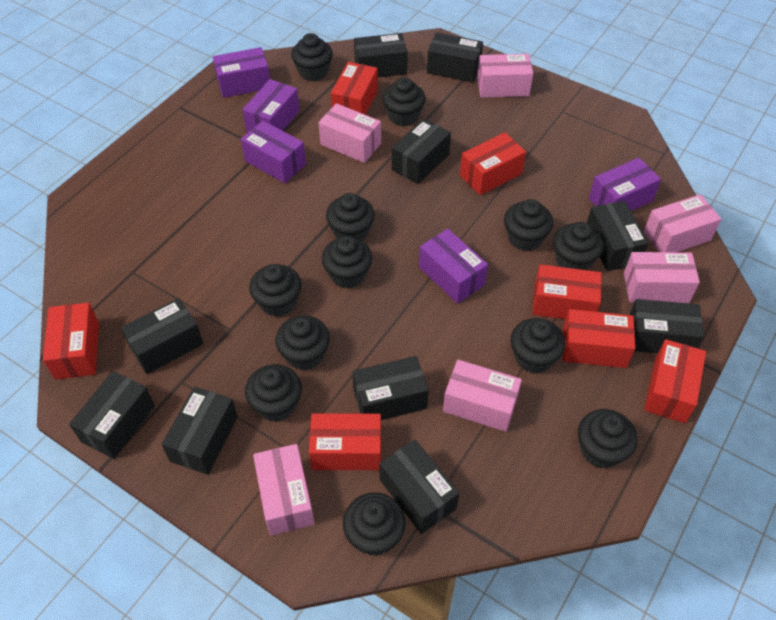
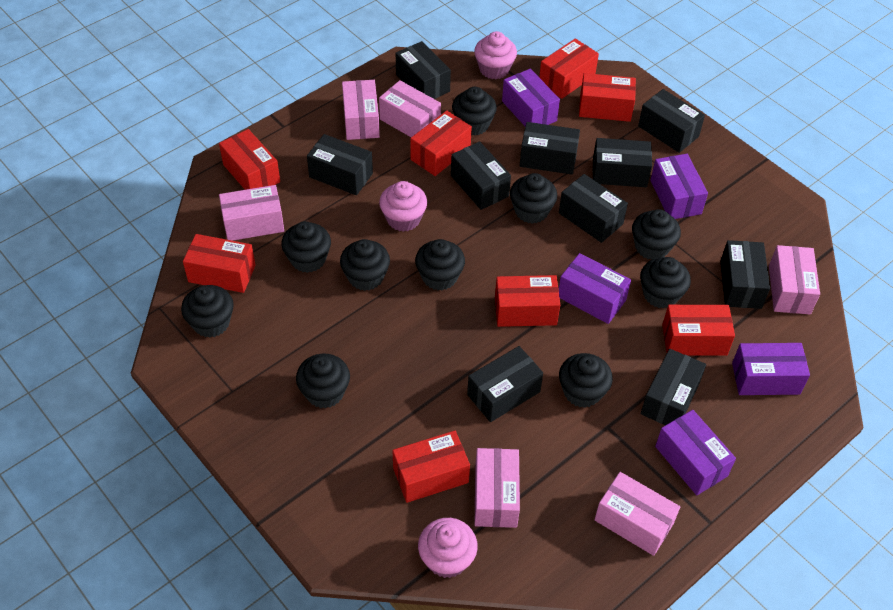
black cupcake: [245,364,302,422] [249,264,302,317] [275,315,330,370] [291,33,333,81] [322,236,373,288] [326,193,375,241] [343,492,406,556] [382,77,426,126] [504,199,553,251] [511,318,566,373] [553,222,604,270] [578,409,637,468] = 12 -> [181,285,234,338] [281,221,331,273] [296,354,350,408] [340,239,390,291] [415,239,465,291] [452,87,497,136] [510,173,557,224] [559,353,613,408] [632,209,681,260] [640,257,691,309] = 10
pink cupcake: none = 0 -> [379,181,427,232] [418,518,478,578] [474,31,517,79] = 3
red box: [43,303,99,380] [309,413,381,470] [331,62,378,115] [460,132,526,195] [532,264,602,319] [563,309,635,368] [644,339,706,423] = 7 -> [183,234,256,293] [219,129,280,190] [392,431,470,503] [410,111,472,176] [495,275,560,327] [539,38,599,99] [579,73,636,122] [662,305,735,356] = 8

